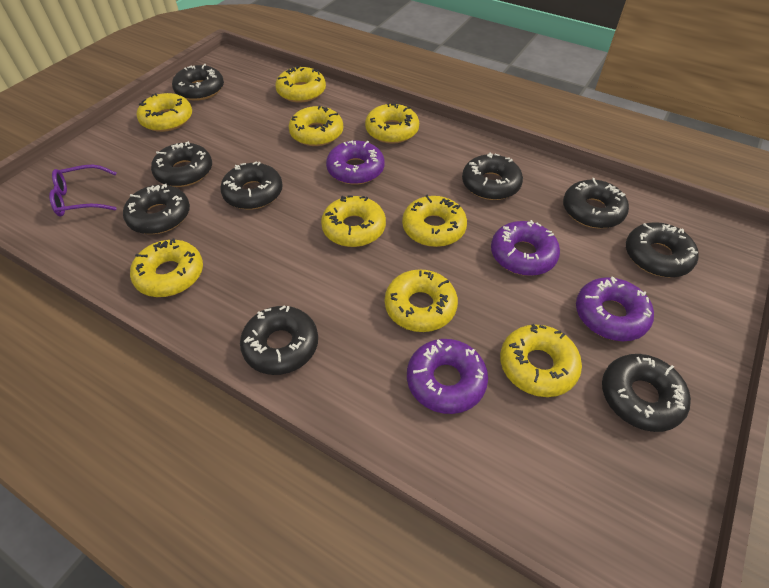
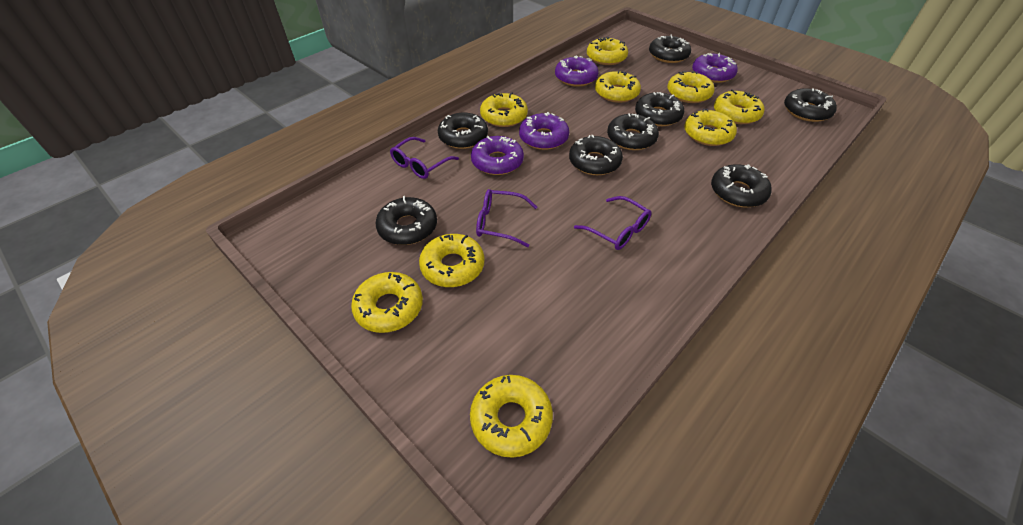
black donut: [123,184,190,234] [151,141,212,187] [172,64,224,101] [220,161,283,210] [240,305,318,375] [462,153,523,200] [563,178,629,228] [602,354,691,432] [626,222,699,277] = 9 -> [376,196,437,245] [438,113,488,149] [569,135,623,175] [607,113,659,150] [635,92,684,126] [649,35,691,63] [711,164,772,207] [784,88,837,122] = 8
purple glasses: [49,165,117,216] = 1 -> [390,137,459,179] [476,189,537,247] [574,196,652,250] = 3

